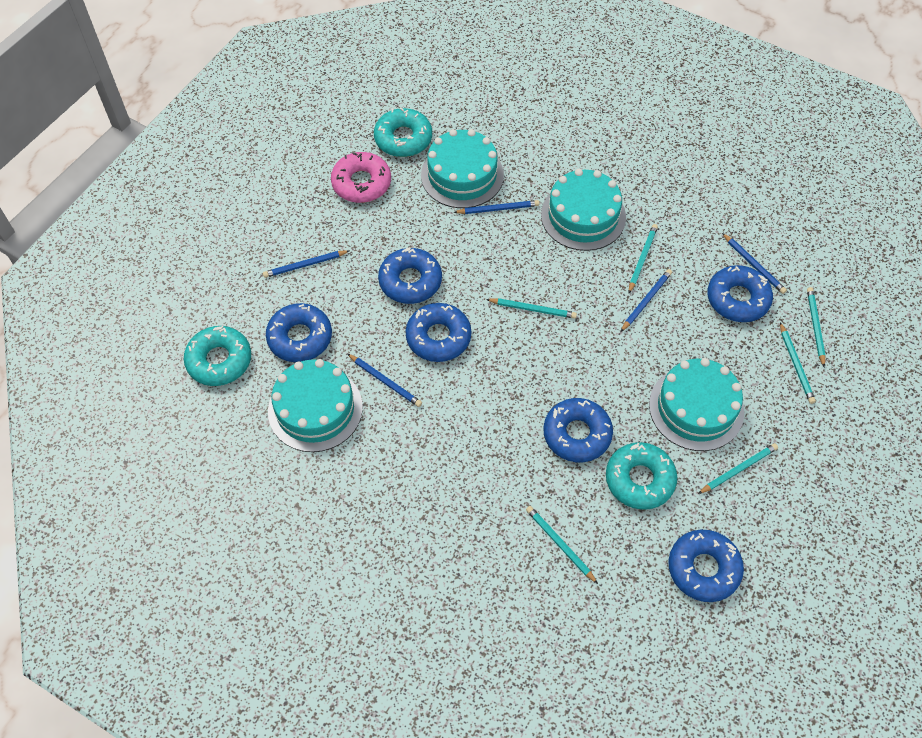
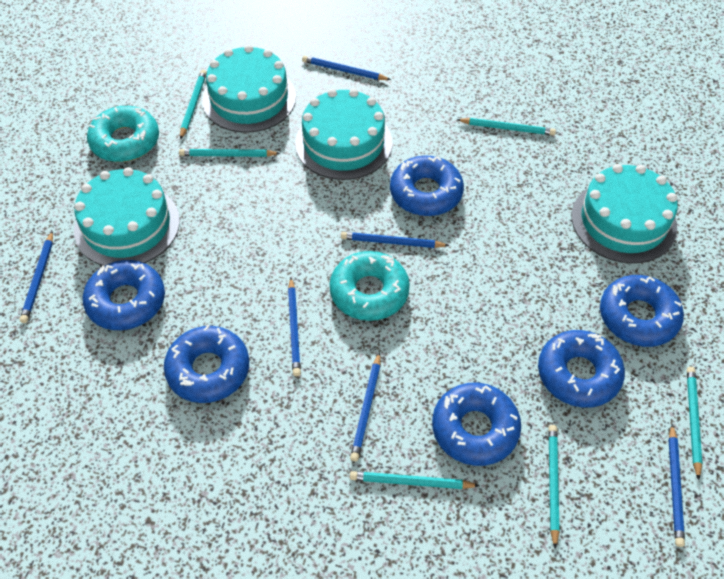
blue pencil: [263,250,349,278] [348,354,422,407] [453,200,540,214] [621,269,672,332] [722,233,787,294] = 5 -> [20,231,53,323] [288,278,301,376] [302,56,391,80] [341,232,450,248] [350,352,380,461] [668,424,685,547] = 6
pink donut: [331,152,391,203] = 1 -> none = 0
turquoise donut: [184,326,251,386] [374,108,432,157] [606,442,677,510] = 3 -> [87,106,159,162] [330,251,410,321] = 2

